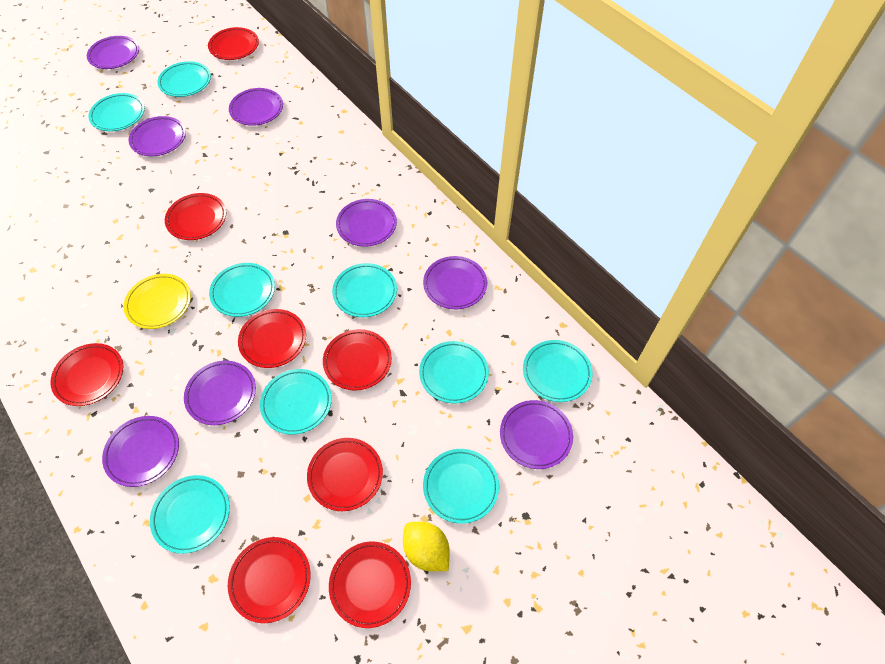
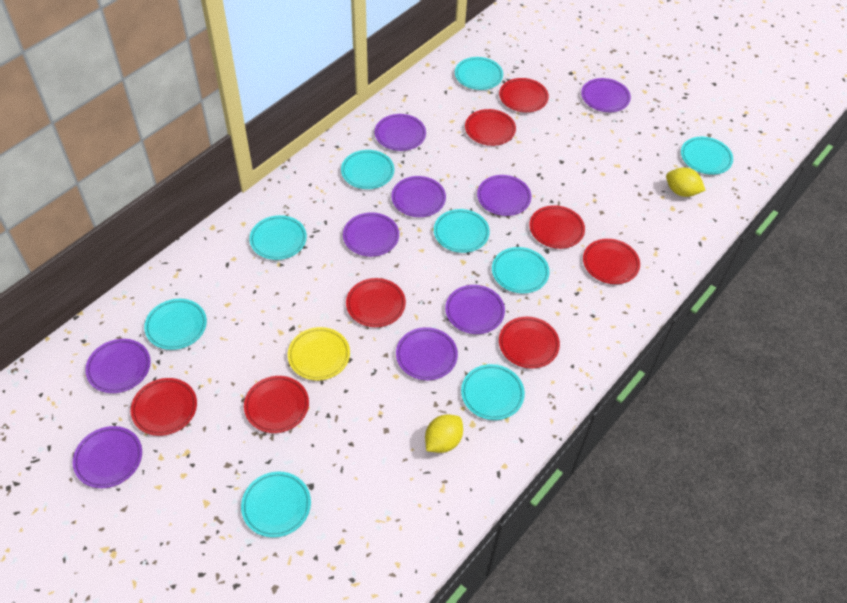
purple plate: [87,36,139,69] [102,416,179,487] [129,116,186,156] [184,361,256,425] [229,88,283,126] [336,199,397,247] [423,256,487,309] [500,400,573,469] = 8 -> [73,426,142,488] [85,339,151,393] [343,212,399,257] [375,114,426,151] [391,176,446,217] [396,327,458,380] [445,285,505,334] [477,175,531,216] [581,78,631,112] = 9
yellow lemon: [403,522,450,571] = 1 -> [425,414,463,453] [666,168,706,197] = 2

